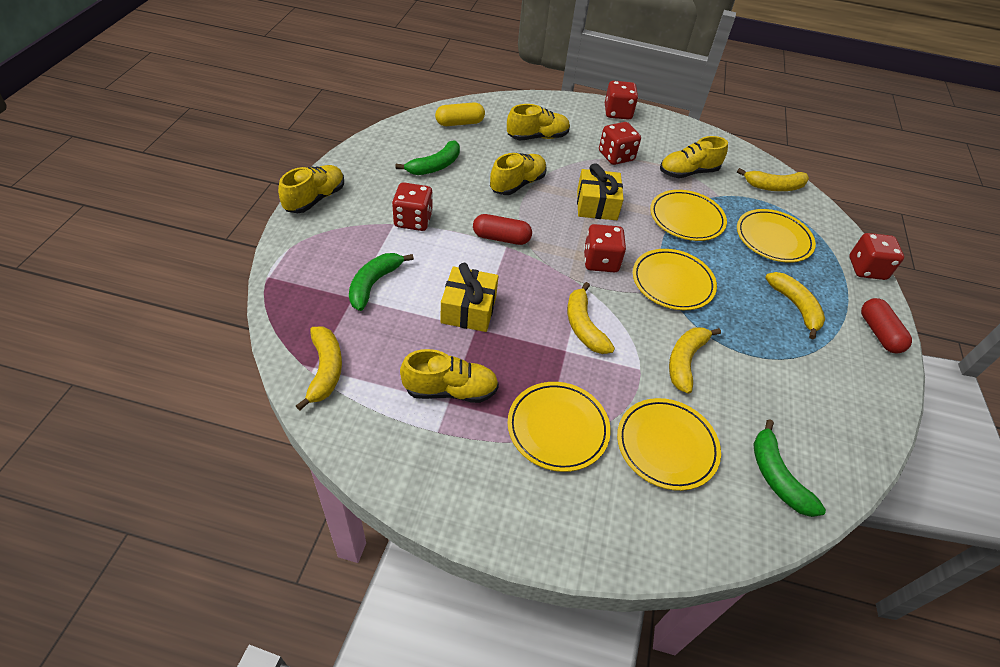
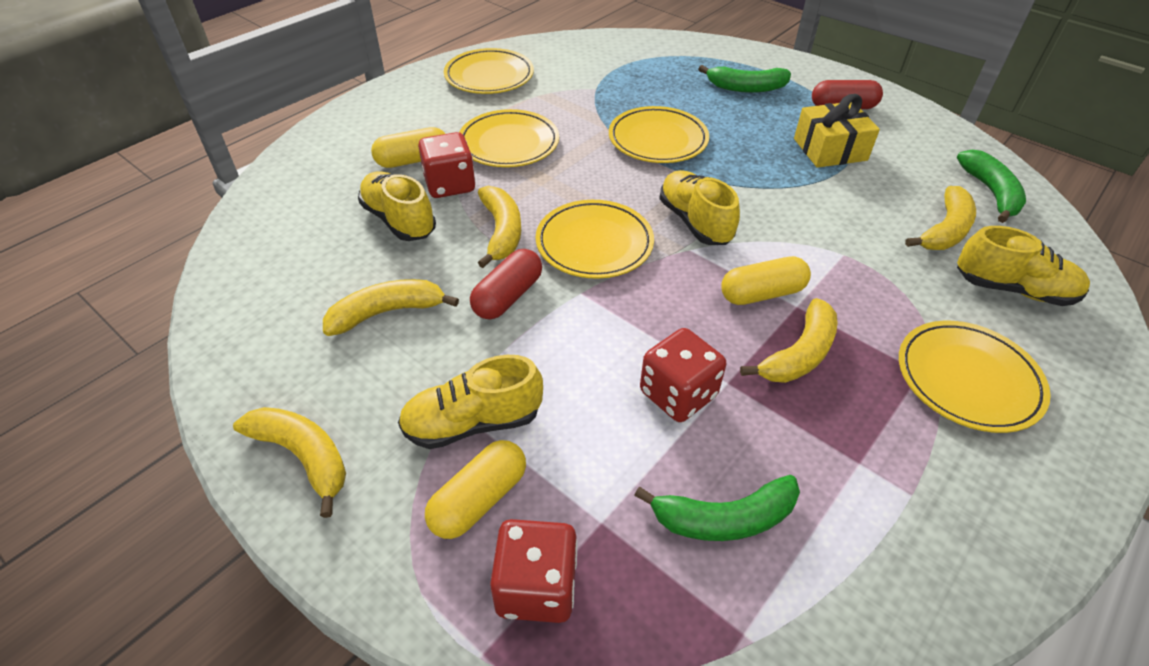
red dice: [392,182,433,231] [584,224,626,272] [599,122,641,165] [605,81,638,120] [849,233,904,280] = 5 -> [418,132,475,198] [490,519,578,623] [640,328,726,422] = 3
yellow capsule: [435,102,485,126] = 1 -> [371,127,445,168] [425,440,526,539] [721,256,811,305] = 3
yellow gift: [441,263,498,332] [577,163,624,220] = 2 -> [794,94,880,168] = 1
yellow shoe: [278,165,344,213] [400,349,499,403] [490,153,547,195] [507,104,570,140] [660,136,728,178] = 5 -> [358,171,436,241] [398,355,543,449] [659,170,740,245] [957,226,1090,306] = 4

